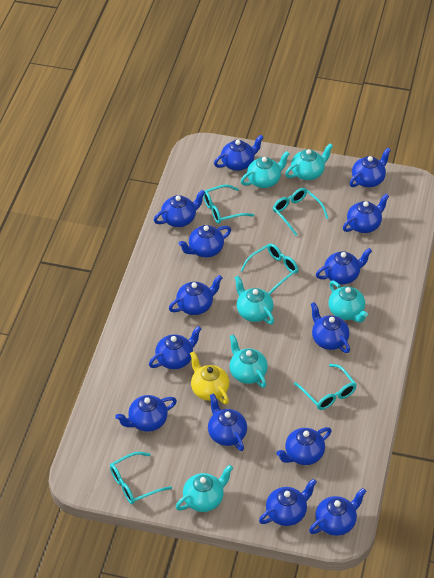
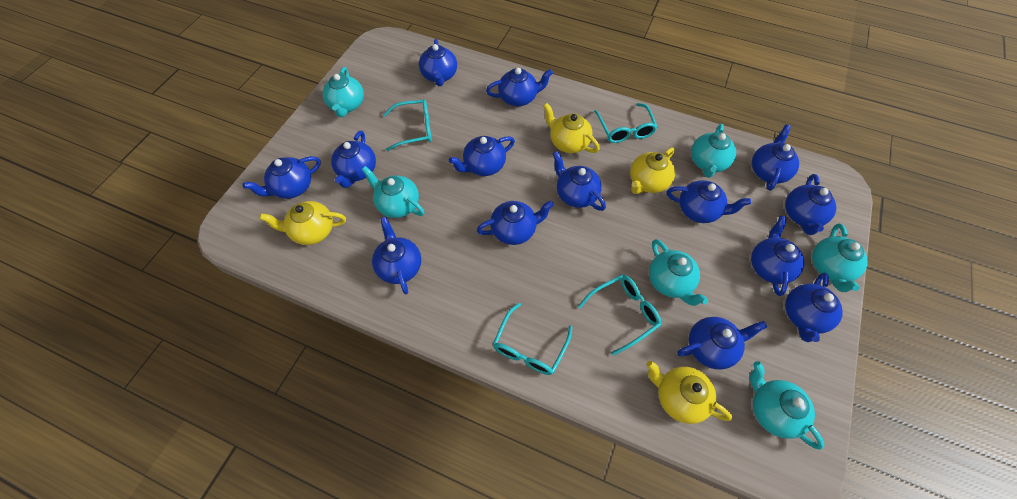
turquoise glasses: [110,452,172,504] [203,185,254,224] [240,244,299,295] [273,188,329,236] [294,364,357,410] = 5 -> [383,99,432,151] [493,303,572,375] [578,275,661,356] [594,103,657,143] = 4
yellow teapot: [190,351,229,404] = 1 -> [259,201,346,245] [543,103,600,153] [630,147,675,194] [646,361,732,424] = 4

